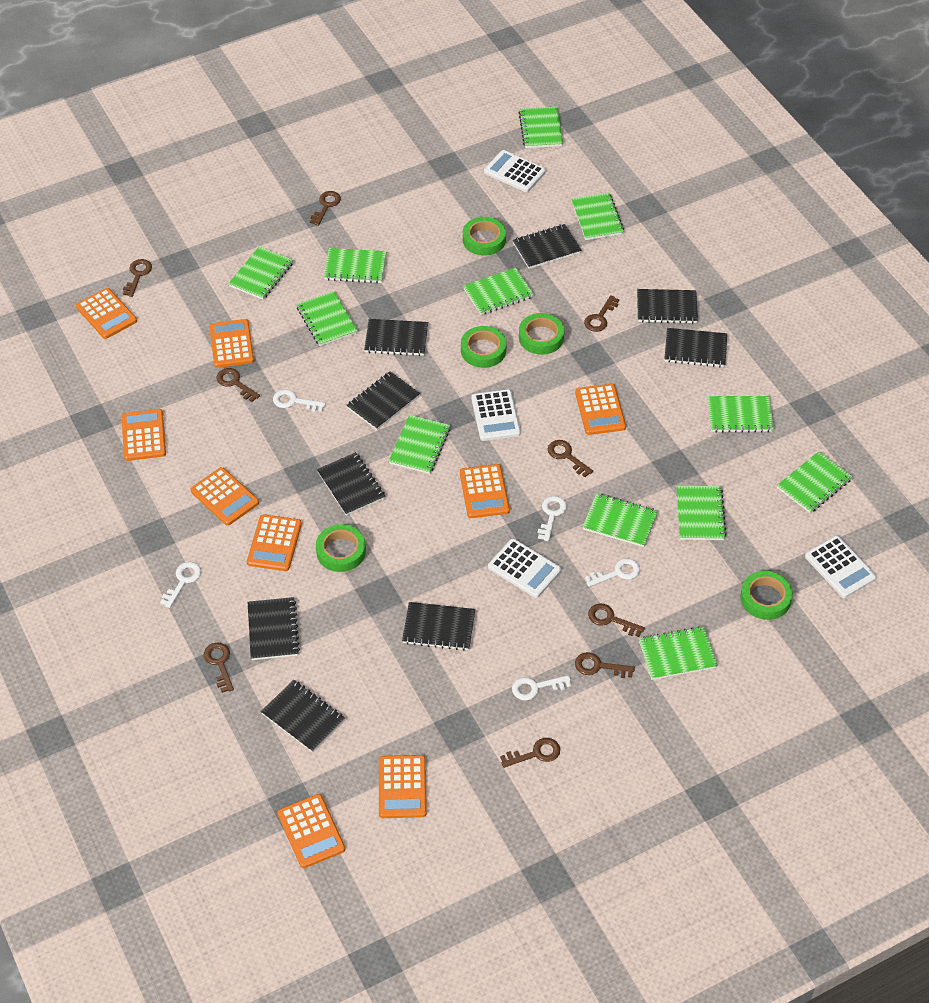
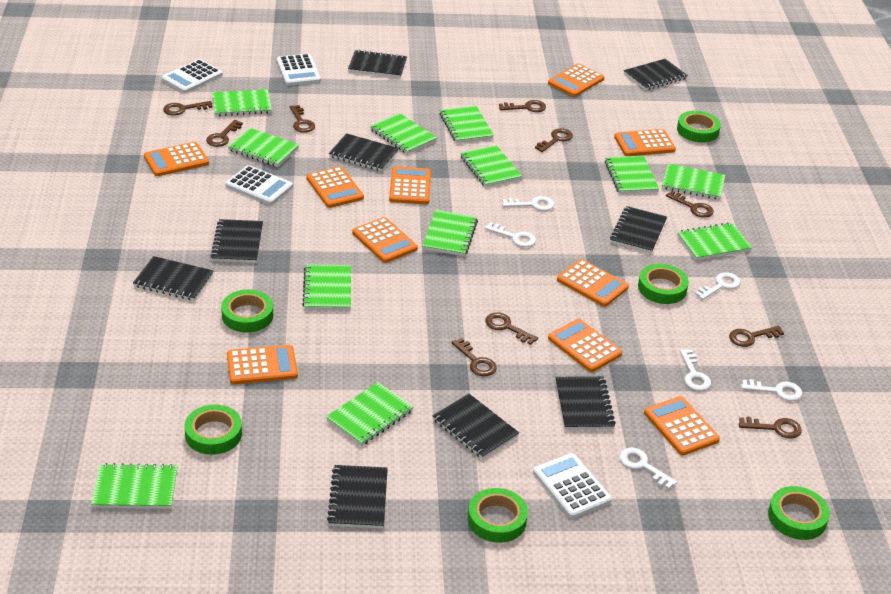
brown key: [123,259,152,297] [204,642,234,693] [216,368,260,402] [310,191,341,226] [500,738,560,768] [548,440,593,477] [575,652,635,678] [584,295,619,332] [588,603,645,637] = 9 -> [163,101,213,116] [206,120,243,147] [290,105,315,133] [451,338,497,376] [485,313,538,345] [499,100,546,112] [535,128,573,152] [666,191,714,218] [729,326,784,347] [739,417,802,439] = 10
green tape: [316,524,366,572] [461,326,506,368] [463,217,506,256] [519,313,564,355] [740,571,793,620] = 5 -> [184,404,242,455] [221,290,273,332] [468,488,528,543] [638,264,689,304] [677,111,721,143] [768,486,830,540] = 6
orange calculator: [76,288,137,339] [122,409,166,461] [191,467,259,526] [209,319,254,368] [247,514,302,571] [277,794,345,868] [379,755,427,818] [460,464,510,518] [575,384,626,435] = 9 -> [144,142,209,176] [227,345,298,385] [307,166,364,208] [352,217,418,263] [389,166,431,204] [548,64,605,97] [548,319,622,372] [557,259,629,307] [614,129,676,156] [644,396,720,456] = 10
white key: [160,562,201,608] [273,389,326,412] [512,675,571,700] [538,496,567,541] [585,558,640,587] = 5 -> [485,222,536,247] [502,196,554,211] [619,448,677,489] [680,349,711,391] [695,272,740,300] [741,379,802,401] = 6

